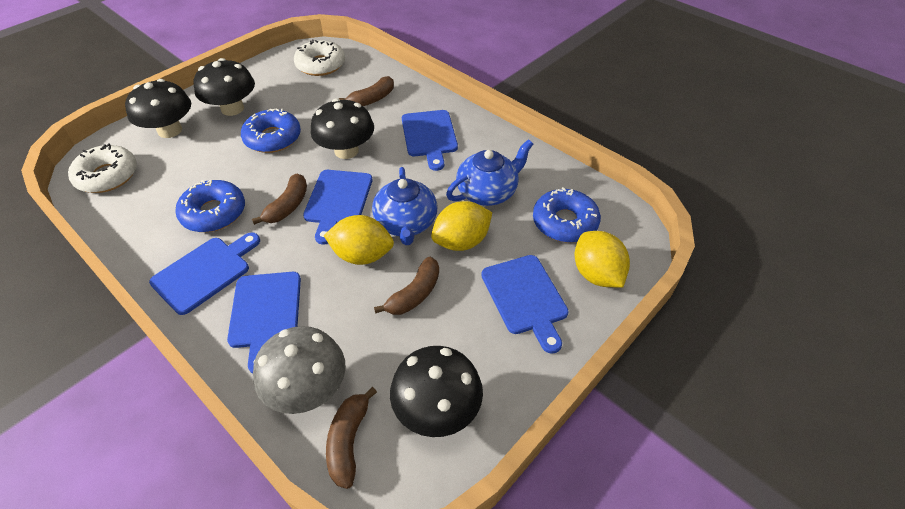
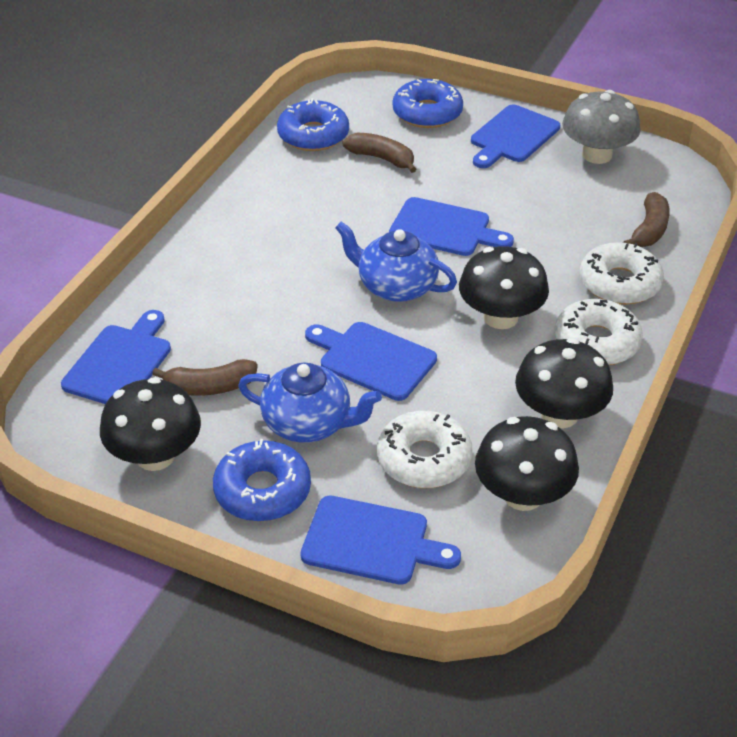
brown banana: [252,174,307,225] [326,387,377,489] [339,76,394,106] [374,257,439,315] = 4 -> [152,359,258,396] [343,133,416,173] [623,192,670,247] = 3
white donut: [68,143,137,193] [294,39,345,76] = 2 -> [377,411,473,488] [554,299,643,365] [580,242,664,305] = 3
yellow lemon: [324,215,394,265] [431,201,492,251] [574,231,630,288] = 3 -> none = 0

